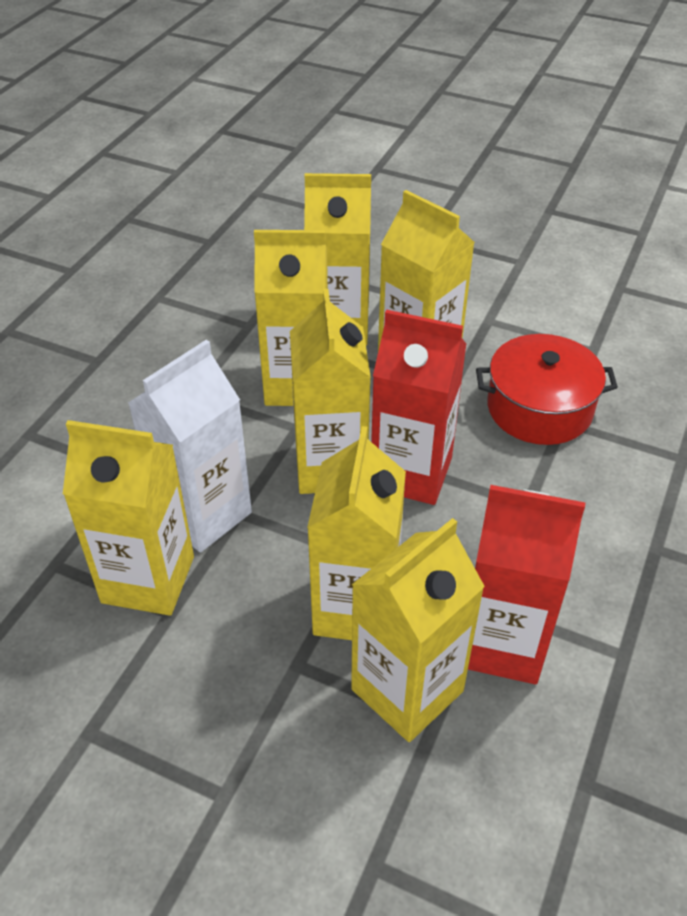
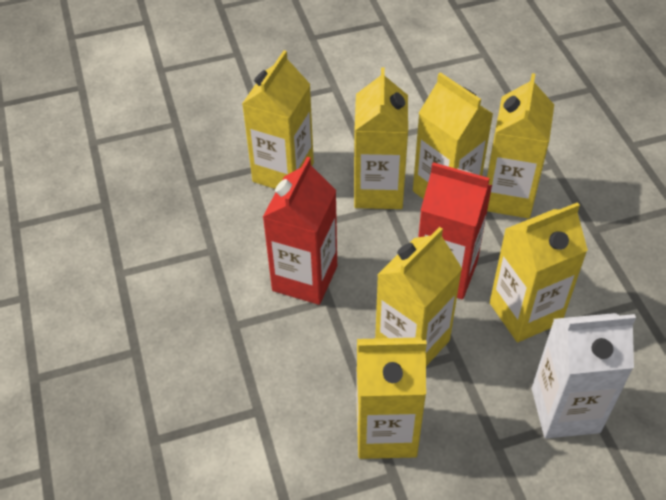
red pot: [476,334,618,445] = 1 -> none = 0

